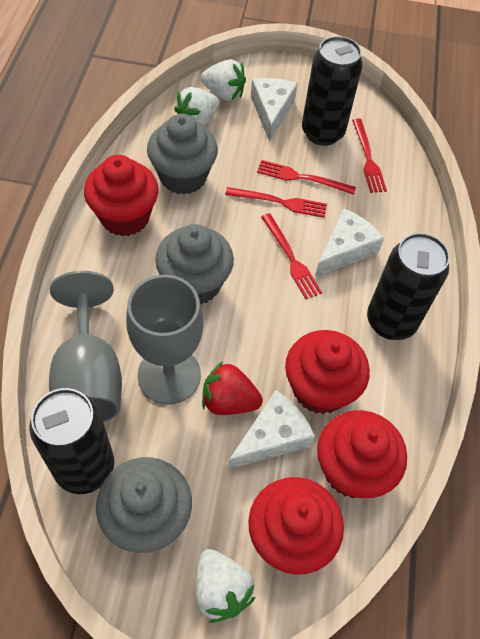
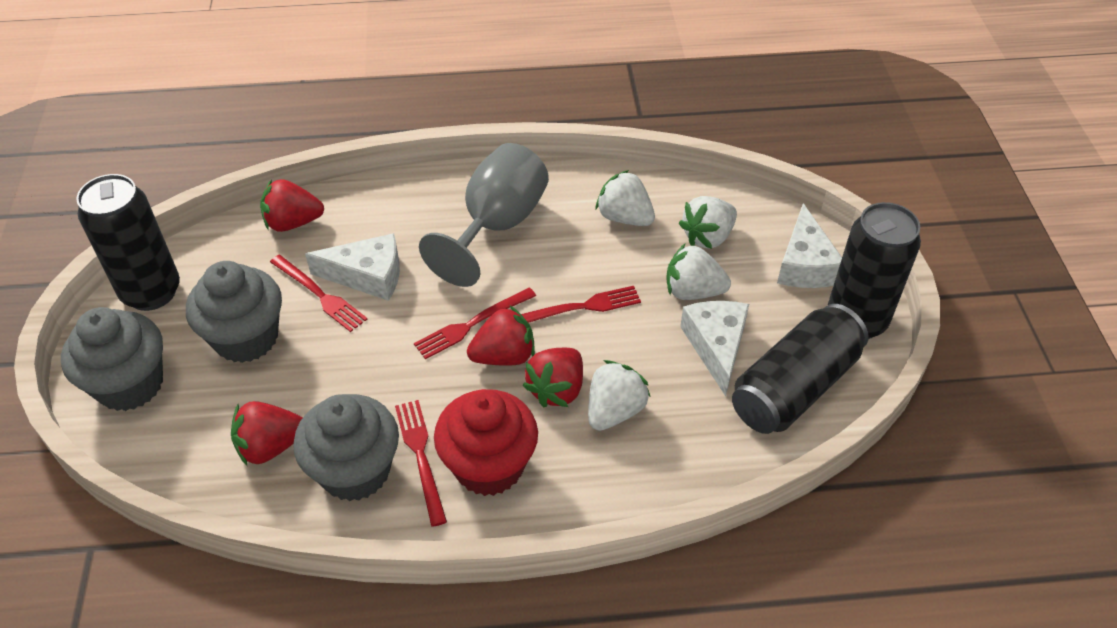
grey goblet: [49,271,122,422] [126,275,204,404] = 2 -> [419,143,549,287] = 1
red cupcake: [84,155,159,236] [248,477,344,575] [285,330,370,414] [317,410,407,498] = 4 -> [434,389,538,496] = 1
red strawberry: [202,361,263,415] = 1 -> [231,401,302,466] [260,179,324,232] [467,306,535,366] [523,348,583,407] = 4
white strawberry: [174,87,220,126] [196,549,255,623] [201,59,246,101] = 3 -> [588,360,651,431] [595,170,655,226] [667,244,731,300] [679,196,737,249] = 4

